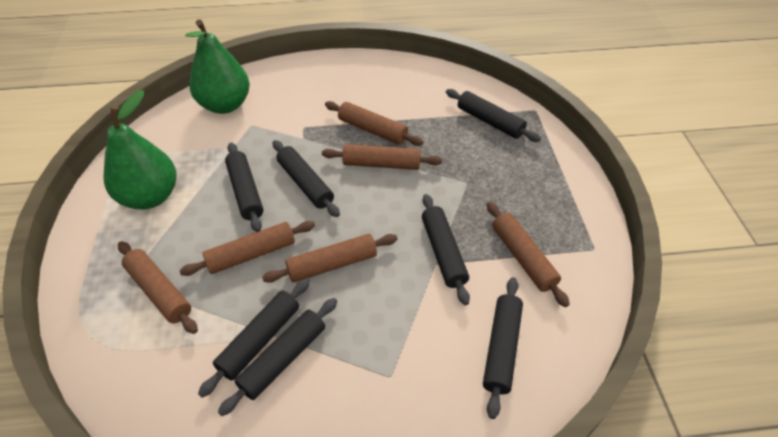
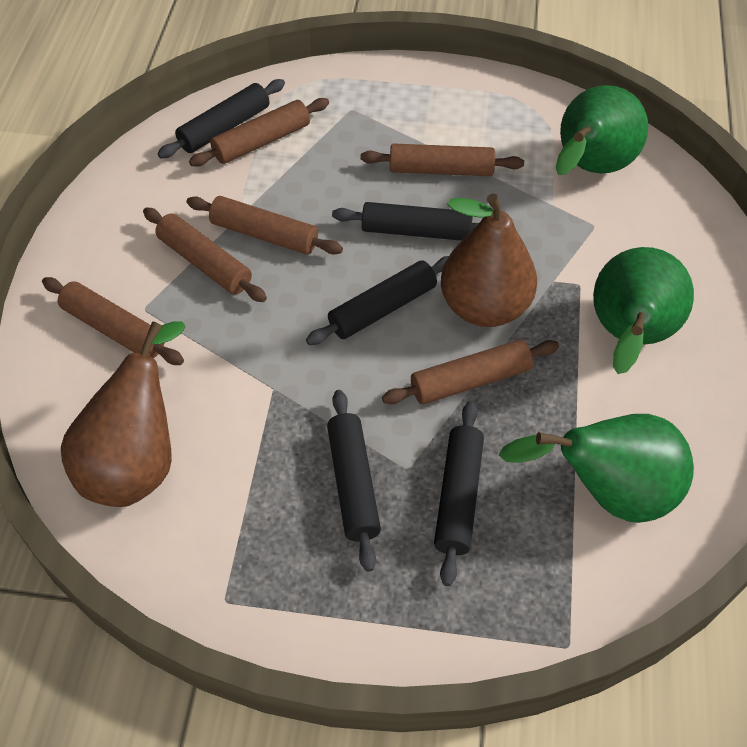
black rolling pin: [198,278,310,398] [218,298,337,416] [225,142,263,232] [273,140,340,217] [422,194,470,305] [446,89,541,142] [483,277,523,419] = 7 -> [158,79,285,158] [306,256,449,345] [327,390,381,572] [332,202,479,241] [434,401,484,586] = 5
brown pear: none = 0 -> [61,321,185,507] [441,194,537,327] = 2
green pear: [103,90,177,209] [185,19,250,114] = 2 -> [499,414,694,523] [556,85,648,175] [593,247,694,374] = 3

